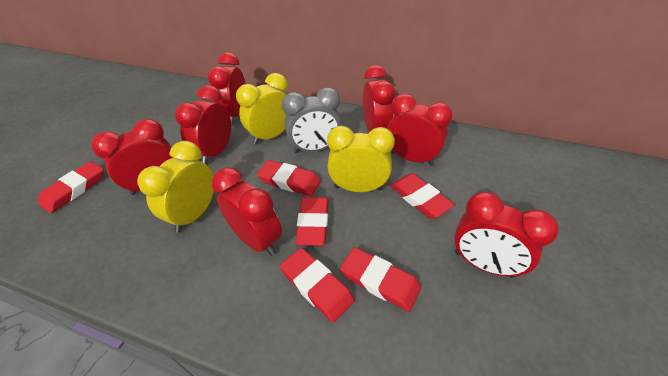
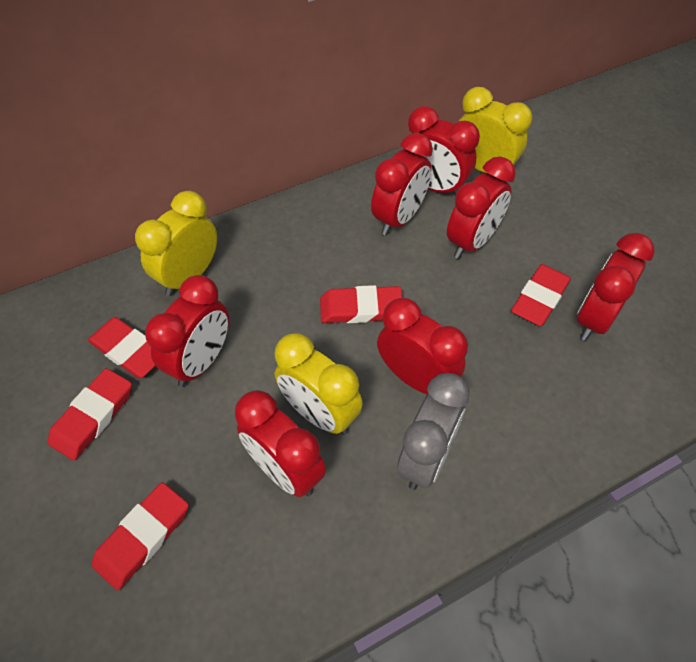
red eraser: [38,161,103,213] [257,160,321,196] [280,248,354,323] [295,197,329,246] [340,247,421,312] [390,173,454,219] = 6 -> [48,368,132,461] [88,317,156,379] [91,482,189,590] [320,285,402,323] [511,264,571,326] = 5

